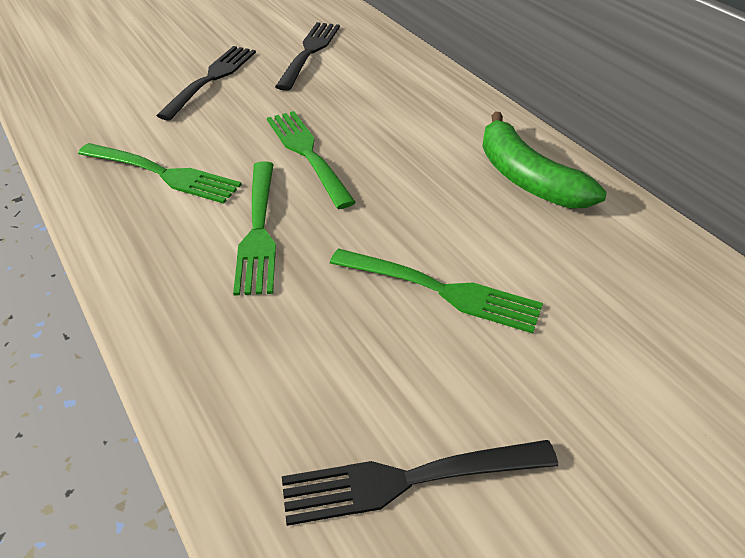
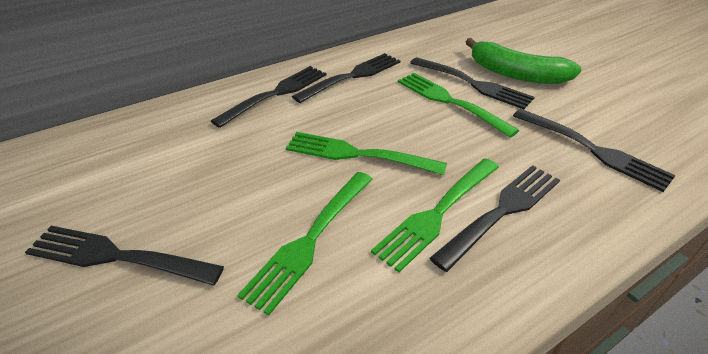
black fork: [156,46,256,121] [275,22,340,91] [282,440,558,526] = 3 -> [25,226,224,286] [211,66,327,128] [292,53,400,103] [410,57,535,109] [430,165,560,272] [513,109,676,192] = 6

